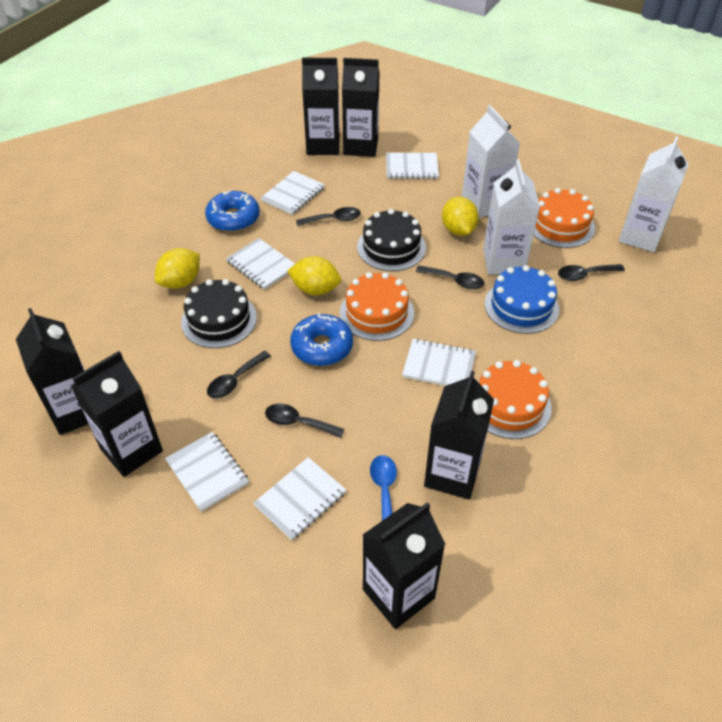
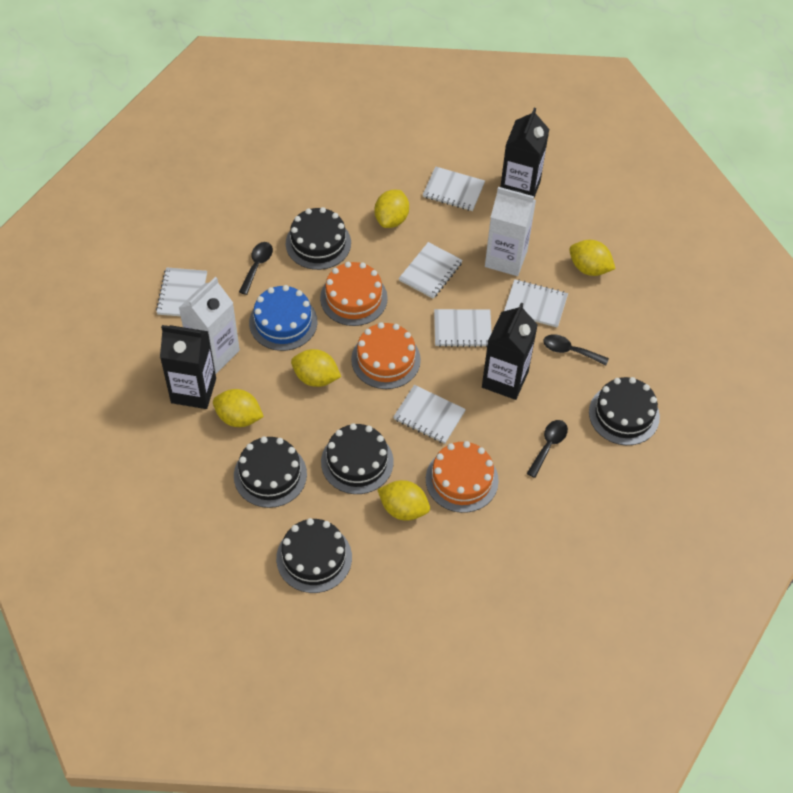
black cake: [181,279,257,348] [357,209,426,271] = 2 -> [234,436,307,508] [276,518,352,593] [286,207,351,270] [321,423,394,494] [589,377,660,445] = 5
black carton: [16,308,88,435] [71,351,163,477] [302,58,340,155] [342,58,380,157] [363,502,446,629] [424,370,494,500] = 6 -> [160,325,216,409] [482,303,538,400] [500,108,549,198] = 3
black spoon: [207,351,271,398] [265,403,345,438] [296,207,361,226] [416,266,484,289] [558,264,625,281] = 5 -> [239,242,273,295] [527,420,568,478] [543,334,609,365] = 3
blue donut: [205,190,260,232] [290,313,353,366] = 2 -> none = 0
blue spoon: [370,455,397,521] = 1 -> none = 0
white carton: [462,105,520,218] [483,159,540,274] [619,136,689,252] = 3 -> [179,277,240,374] [485,187,536,276] = 2
yellow lemon: [155,248,200,289] [287,256,341,295] [442,197,479,236] = 3 -> [213,389,264,427] [291,349,341,387] [375,190,409,228] [377,480,430,521] [569,240,616,276] = 5

